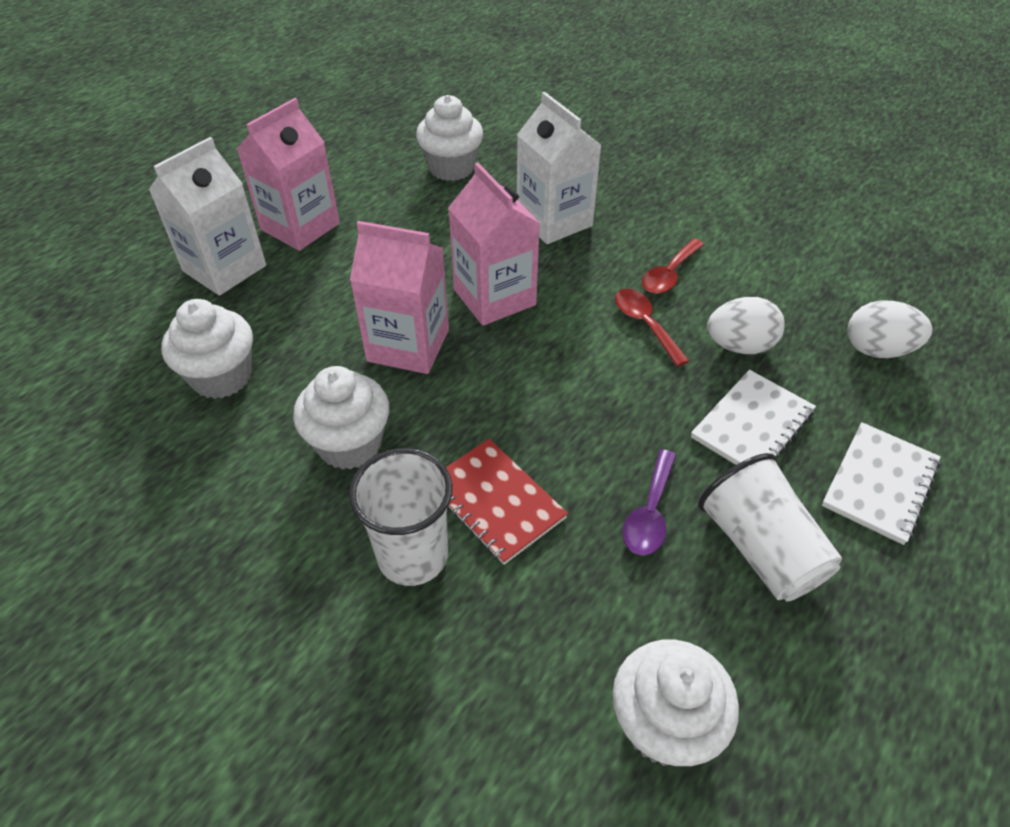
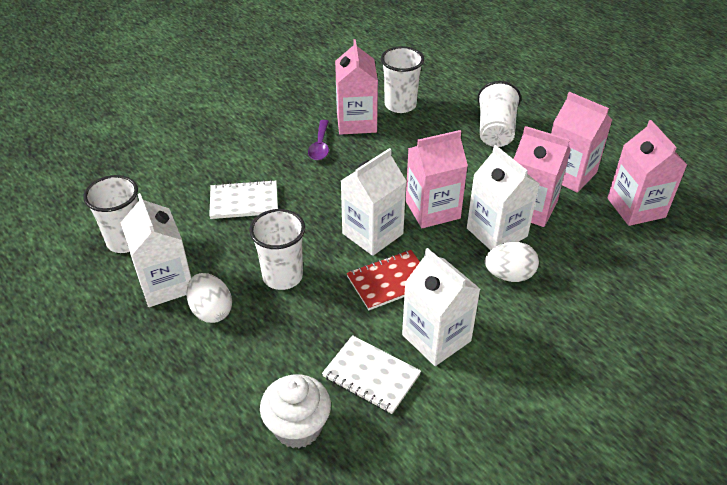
pink carton: [237,98,340,251] [350,221,449,374] [448,163,540,326] = 3 -> [335,39,378,135] [406,130,468,228] [514,126,571,227] [551,92,612,193] [607,120,687,226] = 5
red spoon: [615,289,689,367] [642,239,704,294] = 2 -> none = 0
white carton: [149,137,266,296] [517,92,601,244] = 2 -> [121,193,191,307] [341,148,406,256] [402,248,480,366] [467,145,539,250] = 4
white cup: [349,448,453,586] [698,453,842,602] = 2 -> [83,175,138,253] [249,209,305,290] [381,46,424,113] [478,81,521,147] = 4
white cupcake: [162,299,253,399] [293,366,389,470] [416,95,483,181] [613,639,739,766] = 4 -> [260,374,331,448] = 1

